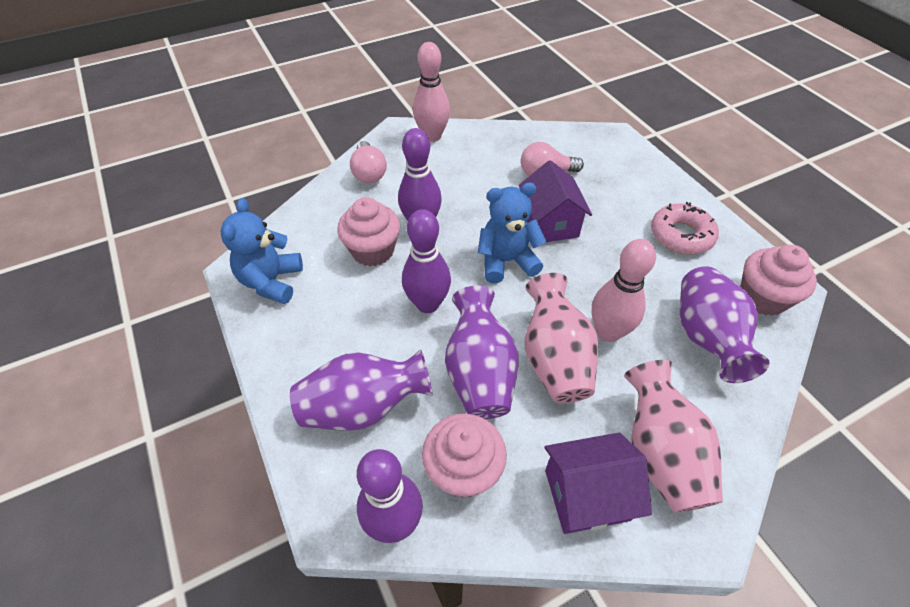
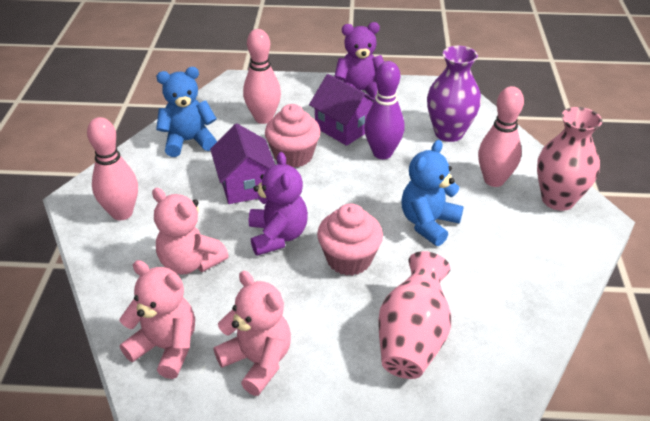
pink bowling pin: [413,42,450,142] [592,239,656,342] = 2 -> [87,117,138,220] [243,29,281,124] [478,86,524,187] = 3
pink cupcake: [337,197,400,266] [422,413,507,498] [740,245,817,316] = 3 -> [265,104,321,168] [317,203,383,276] = 2
pink donut: [651,202,719,255] = 1 -> none = 0
pink light bulb: [350,141,387,183] [521,142,584,176] = 2 -> none = 0
pink teddy bear: none = 0 -> [119,260,195,379] [152,188,229,274] [214,271,291,396] = 3
purple bowling pin: [357,449,423,543] [398,128,442,221] [402,209,451,313] = 3 -> [364,61,405,159] = 1
purple teddy bear: none = 0 -> [249,152,308,256] [334,22,384,99] = 2
purple vase: [290,349,433,431] [445,286,519,419] [680,266,770,383] = 3 -> [427,46,481,142] = 1

